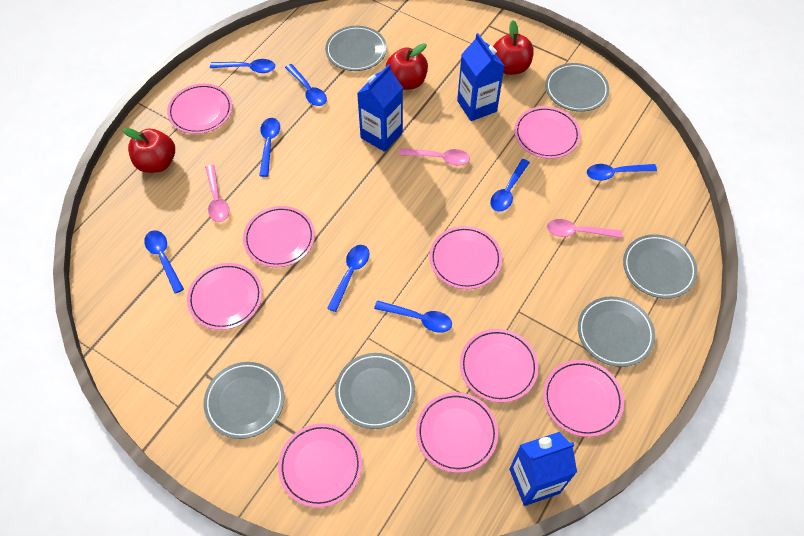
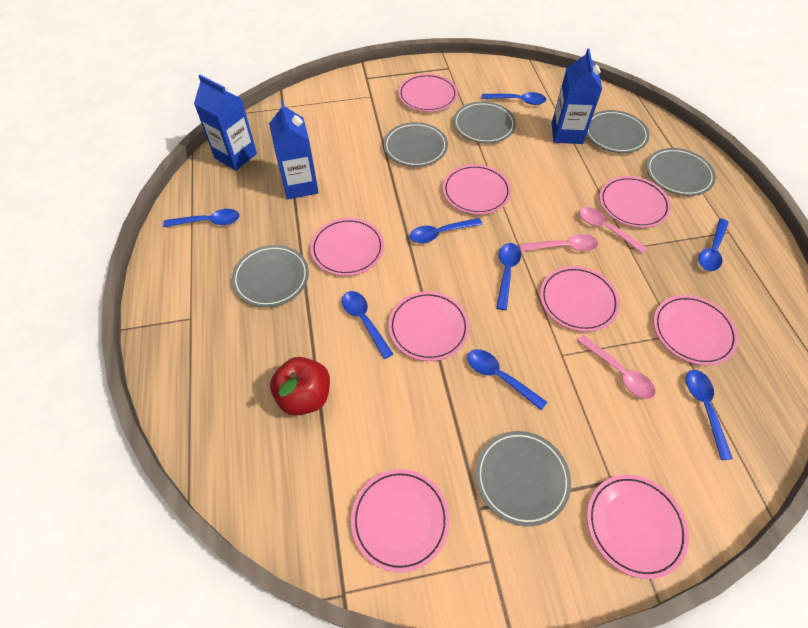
red apple: [123,128,175,173] [386,43,428,90] [493,20,533,75] = 3 -> [270,357,330,415] = 1

